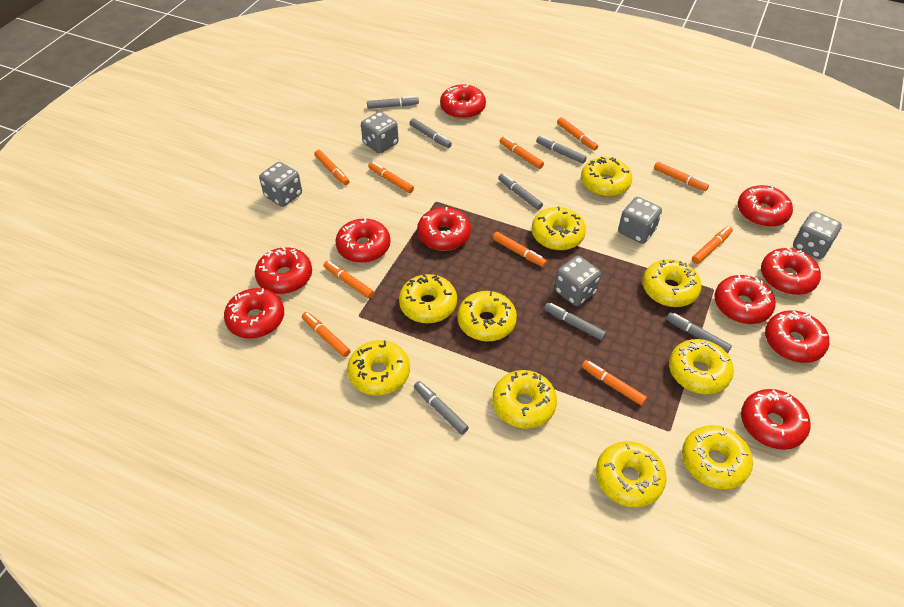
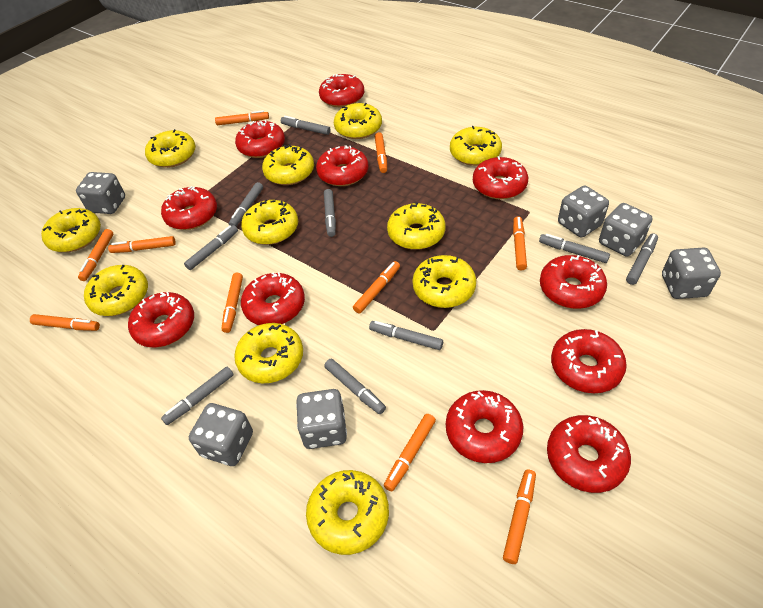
grey dice: [259,162,302,207] [361,111,399,154] [554,256,601,306] [618,197,662,244] [793,211,842,259] = 5 -> [76,172,125,214] [189,403,253,466] [296,389,347,449] [558,186,609,237] [599,203,653,257] [662,248,721,299] = 6
grey marker: [367,96,419,109] [410,118,452,148] [414,381,469,435] [498,174,543,210] [536,136,587,164] [544,302,606,341] [666,312,732,353] = 7 -> [161,367,234,425] [184,225,238,270] [229,182,263,226] [281,116,331,135] [324,189,336,237] [324,359,386,414] [369,321,443,350] [539,234,610,263] [626,233,658,285] = 9
red donut: [224,288,284,339] [255,247,312,294] [335,218,390,263] [417,207,471,251] [440,83,486,119] [714,275,775,324] [738,185,793,227] [741,389,811,450] [761,248,821,295] [765,310,829,363] = 10 -> [128,292,194,347] [161,186,217,230] [235,120,285,158] [241,272,305,325] [316,145,369,186] [319,74,364,107] [446,390,523,463] [473,156,528,199] [540,255,607,309] [547,415,631,493] [551,329,627,393] = 11
yellow donut: [347,340,410,396] [399,274,457,323] [457,291,517,342] [492,370,557,429] [532,206,586,250] [581,157,632,197] [596,441,667,508] [642,259,701,307] [669,339,734,394] [682,425,753,490] = 10 -> [41,208,101,252] [84,265,148,316] [145,129,196,168] [234,323,303,383] [241,199,298,245] [262,144,314,185] [306,470,389,555] [334,103,382,139] [387,202,445,250] [412,255,476,308] [450,126,502,166] = 11

